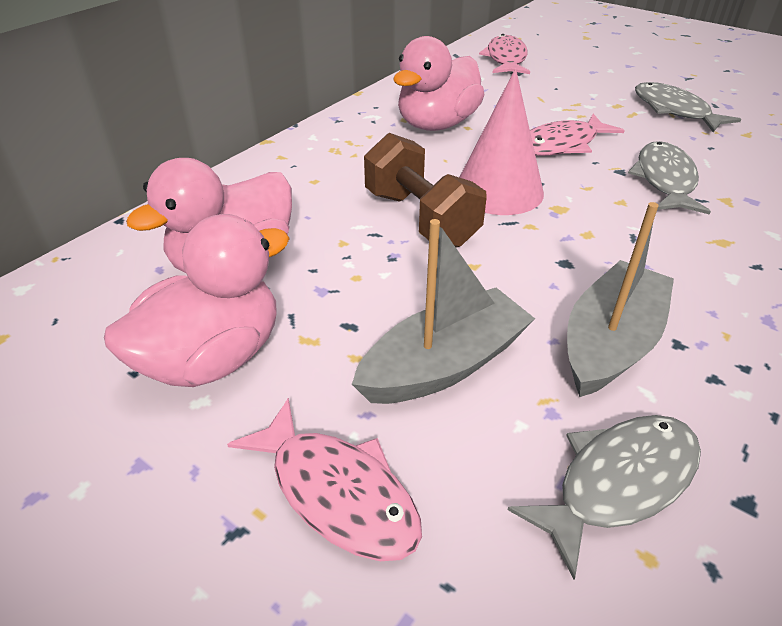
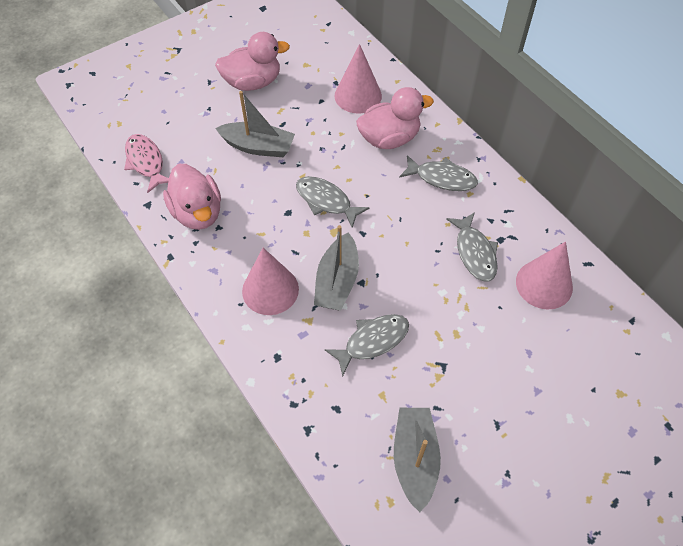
brown dumbbell: [364,133,487,248] = 1 -> none = 0
grey boat: [352,219,535,404] [567,202,674,397] = 2 -> [215,91,295,157] [314,225,359,311] [394,408,441,512] = 3
grey fish: [508,415,701,580] [628,141,711,215] [635,82,742,132] = 3 -> [296,176,370,228] [324,314,409,377] [399,155,478,191] [446,212,498,282] = 4
pink cone: [459,69,544,215] = 1 -> [242,248,299,315] [335,44,382,113] [516,242,573,310] = 3
pink fish: [227,398,422,561] [479,34,530,74] [530,114,625,156] = 3 -> [124,134,169,193] = 1

